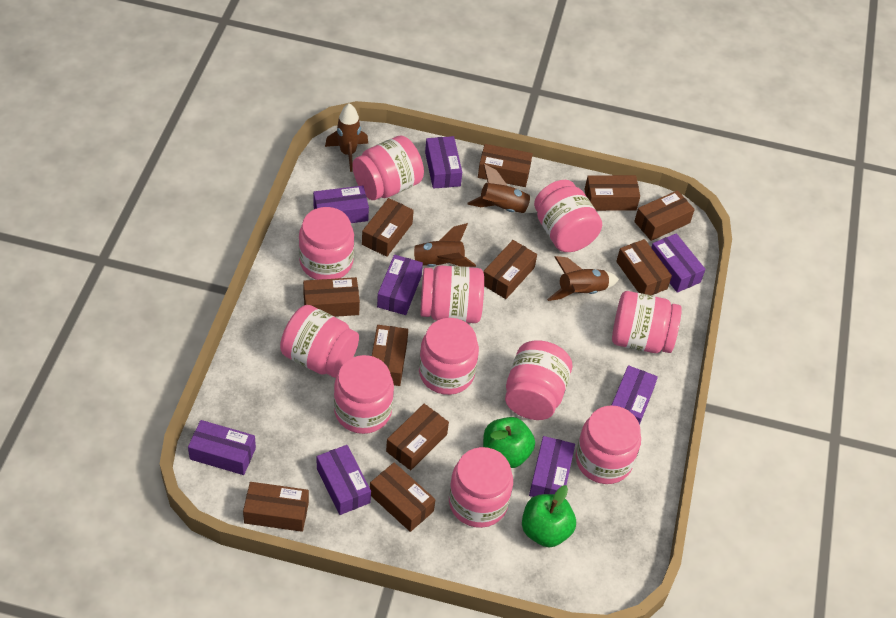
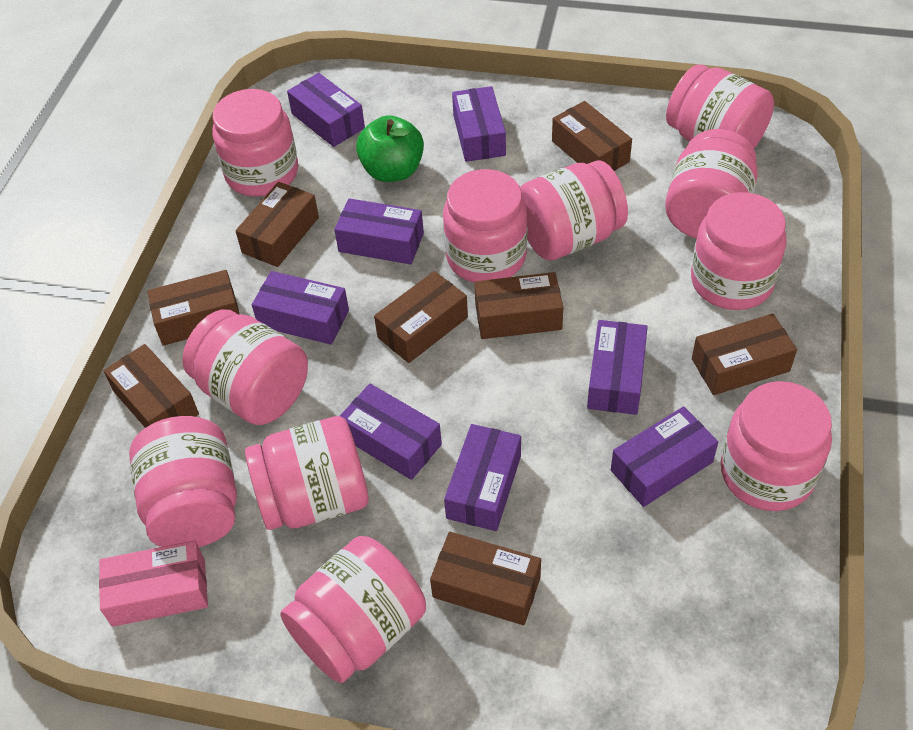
brown box: [243,482,309,532] [303,277,360,317] [362,198,414,257] [370,463,435,532] [372,325,408,386] [386,404,449,470] [478,144,533,187] [483,240,537,299] [584,175,640,211] [616,239,672,295] [634,190,695,241] = 11 -> [103,344,199,428] [147,270,240,346] [235,182,319,267] [374,271,468,363] [430,532,541,625] [474,272,563,339] [552,101,632,171] [692,314,797,395] = 8
brown rocket: [325,103,368,172] [399,223,476,267] [467,164,537,213] [547,256,619,301] = 4 -> none = 0
green apple: [483,417,535,468] [522,485,576,547] = 2 -> [356,115,424,182] = 1
pink box: none = 0 -> [99,541,208,627] = 1

